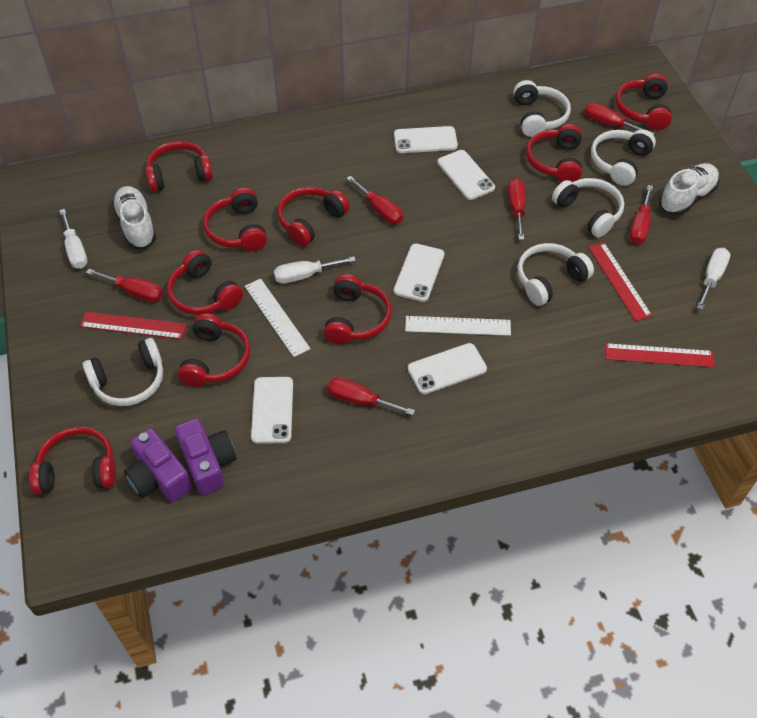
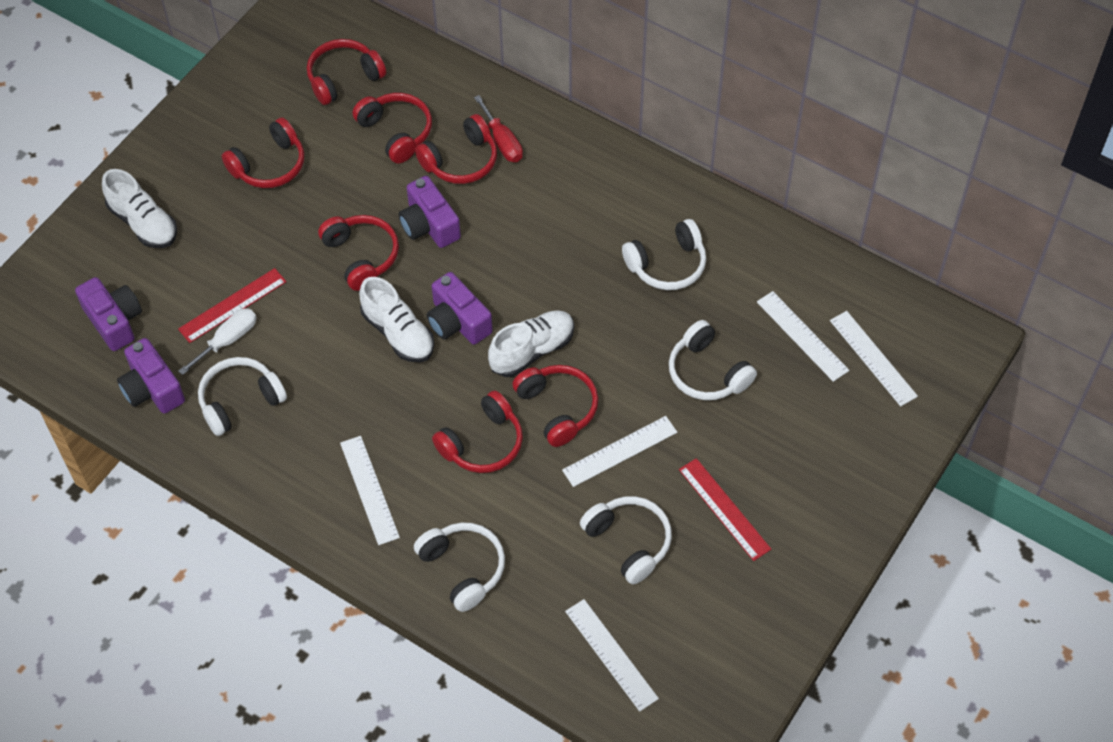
purple camera: [124,428,192,502] [175,418,236,495] = 2 -> [75,277,142,351] [117,338,185,414] [399,176,461,248] [427,272,493,345] = 4
red headphones: [29,427,116,494] [145,141,213,192] [167,250,243,315] [178,313,251,387] [203,188,267,251] [277,187,349,247] [324,274,391,345] [526,124,582,182] [615,74,672,130] = 9 -> [222,118,304,188] [307,39,386,105] [318,215,399,291] [352,93,432,164] [415,114,497,184] [432,391,523,473] [512,365,599,447] = 7
red ruler: [80,312,187,339] [588,242,652,321] [605,343,715,367] = 3 -> [178,268,286,343] [679,458,771,561] = 2
red screwdriver: [86,269,163,302] [327,378,415,415] [346,176,403,224] [508,178,526,240] [584,103,655,135] [630,185,653,244] = 6 -> [474,95,523,162] = 1
white phone: [251,377,293,444] [393,243,445,302] [394,126,458,153] [408,343,487,394] [437,150,495,200] = 5 -> none = 0
white ruler: [245,279,311,357] [405,316,511,336] = 2 -> [340,436,400,545] [562,416,677,487] [565,599,659,712] [757,291,849,382] [830,311,918,406] = 5
white screwdriver: [59,209,88,269] [274,256,356,284] [697,248,730,310] = 3 -> [179,308,256,375] = 1
white shoe: [112,186,157,249] [659,163,719,215] = 2 -> [102,169,177,248] [359,277,434,362] [488,310,574,377] = 3

